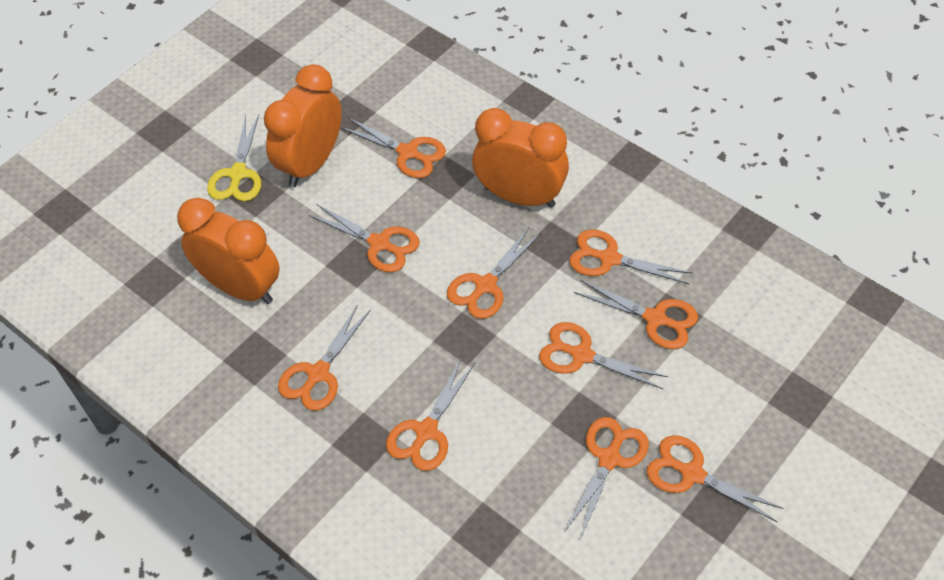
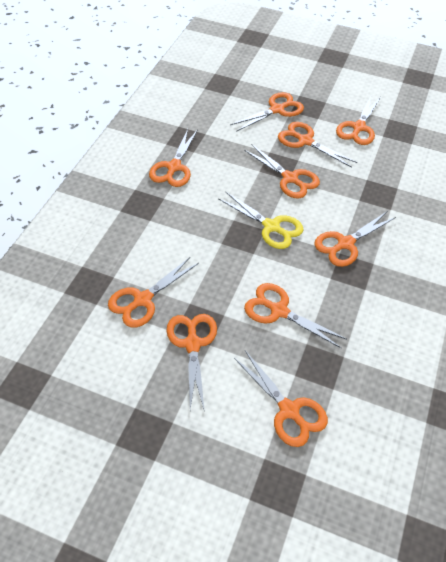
orange clock: [177,198,280,304] [264,64,342,187] [472,108,569,208] = 3 -> none = 0

